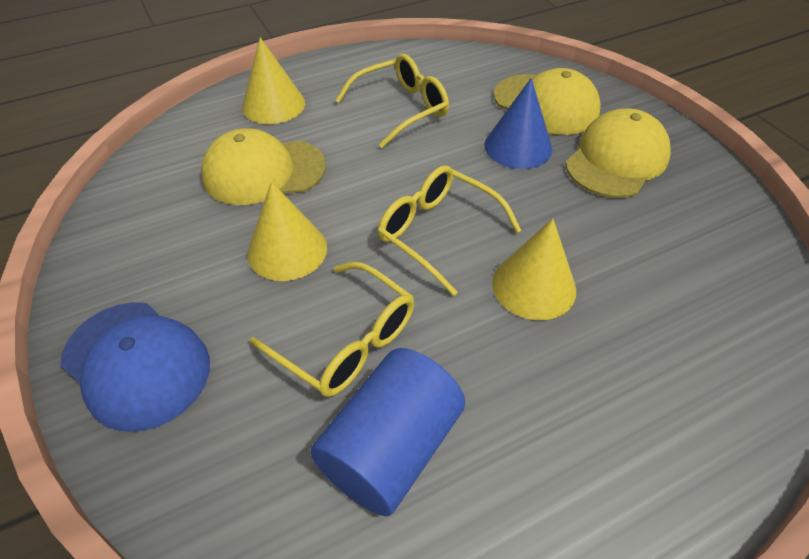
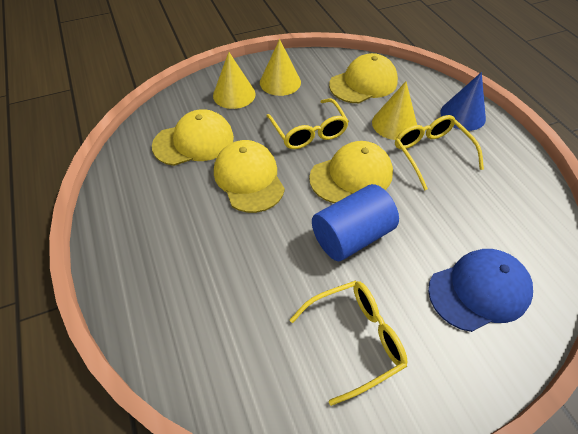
yellow cap: [201,129,326,205] [494,68,601,135] [565,109,671,198] = 3 -> [152,109,234,166] [214,140,285,213] [309,141,393,203] [329,53,398,103] = 4

